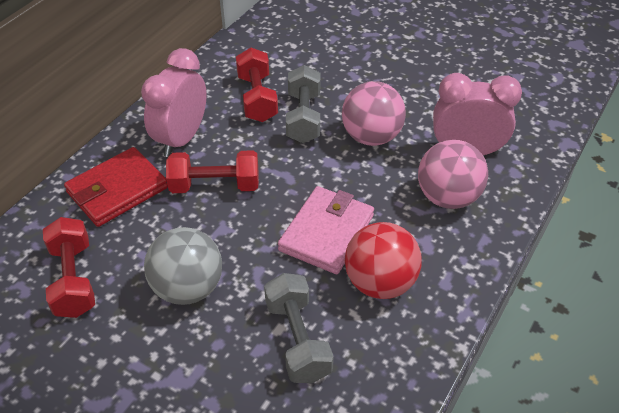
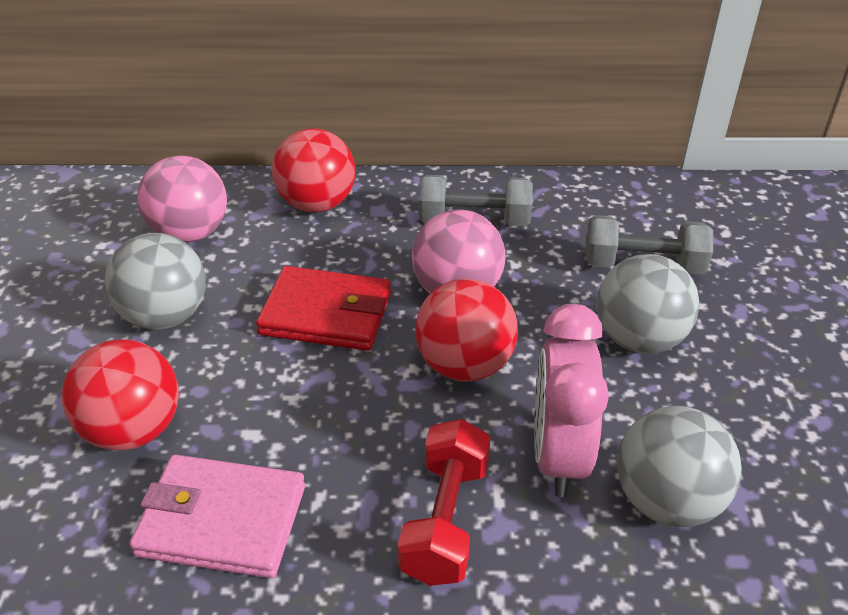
grey ball: [144,227,222,305] = 1 -> [105,233,206,329] [597,254,700,354] [617,406,742,527] = 3
pink clock: [141,48,207,157] [433,73,522,155] = 2 -> [534,304,609,497] = 1
red ball: [345,222,422,299] = 1 -> [62,339,179,451] [272,129,355,212] [415,279,518,382] = 3
red dumbbell: [43,217,95,318] [166,150,259,193] [236,48,278,122] = 3 -> [398,419,491,586] = 1

